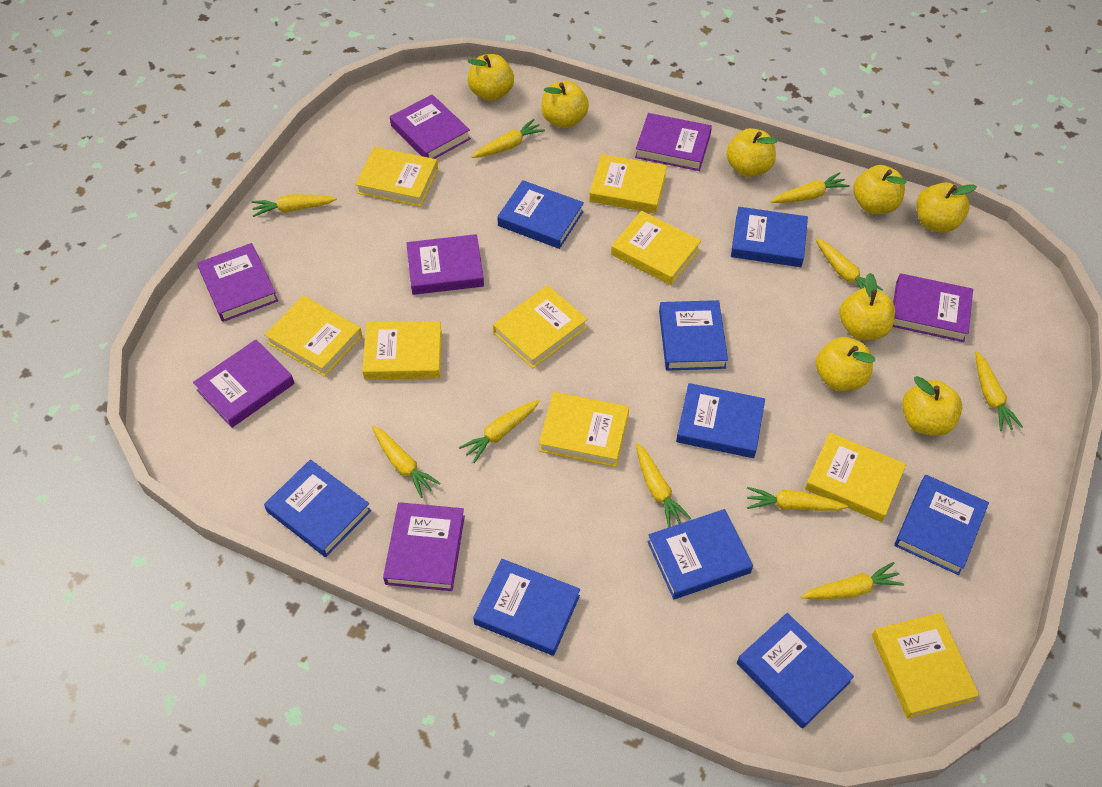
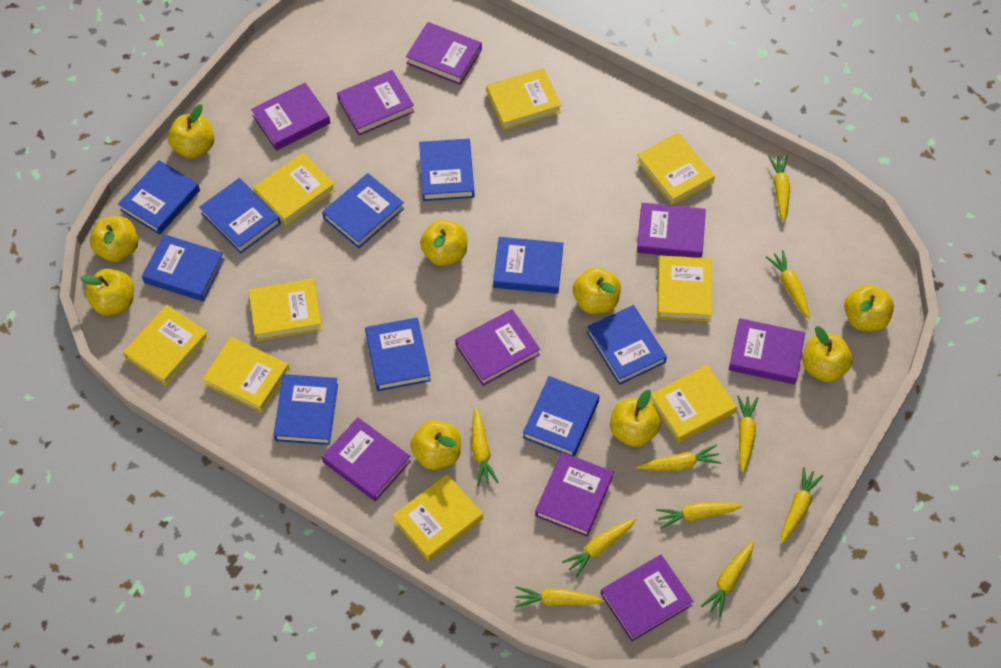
blue book: [264,459,371,557] [473,559,580,656] [497,180,584,249] [647,509,753,599] [659,300,728,371] [676,383,765,458] [731,207,808,267] [737,613,854,729] [894,475,989,575] = 9 -> [118,160,200,235] [142,234,225,301] [199,178,281,254] [274,374,338,445] [322,173,404,248] [365,317,431,391] [419,139,474,201] [493,237,563,294] [523,376,599,457] [587,305,667,385] = 10
purple book: [193,340,295,428] [197,243,278,322] [383,502,465,591] [390,94,471,159] [406,234,484,295] [635,113,712,171] [893,273,973,342] = 7 -> [251,83,330,150] [322,417,411,501] [337,70,414,136] [406,22,482,85] [455,309,540,386] [535,452,614,537] [601,555,693,642] [637,203,706,258] [729,318,805,384] = 9
yellow apple: [467,54,514,101] [541,81,589,128] [726,128,777,177] [816,337,875,391] [839,273,895,340] [853,165,906,214] [902,376,963,436] [916,182,977,233] = 8 -> [80,269,134,316] [90,216,138,262] [168,104,214,159] [410,420,461,470] [420,220,467,266] [573,267,621,314] [610,390,661,447] [803,326,853,382] [844,285,894,332] = 9

